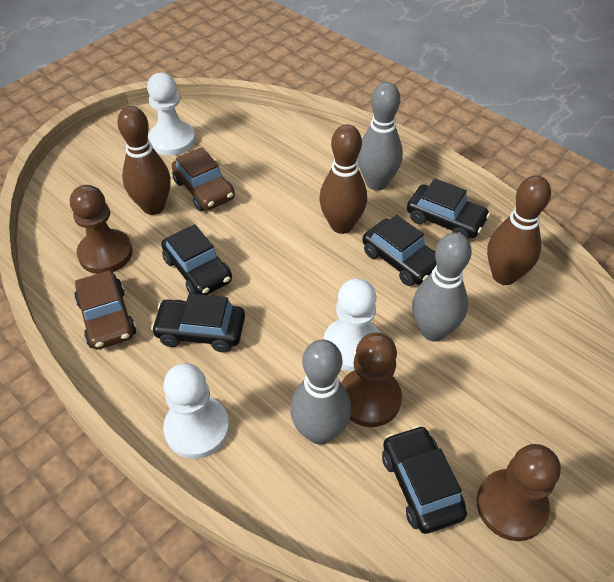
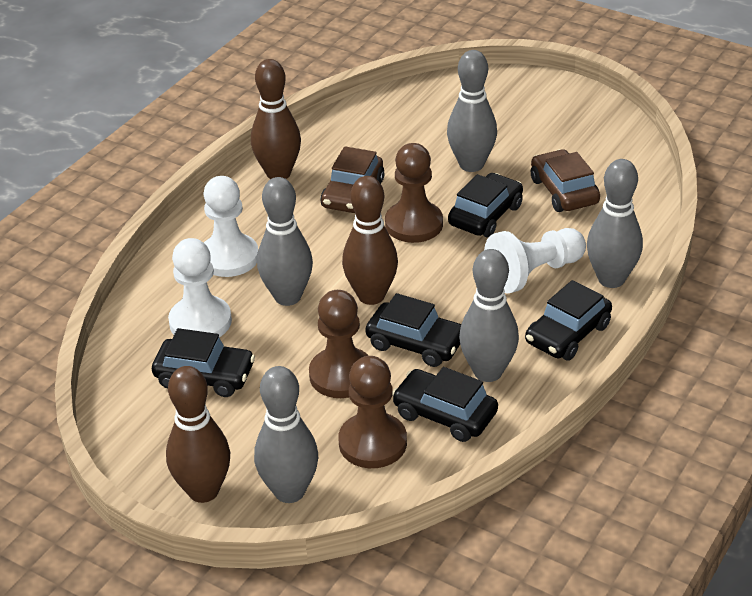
grey bowling pin: [290,339,351,445] [357,82,403,191] [412,232,472,342] = 3 -> [254,366,318,503] [257,177,313,306] [447,50,497,172] [459,249,519,382] [587,159,643,288] = 5

